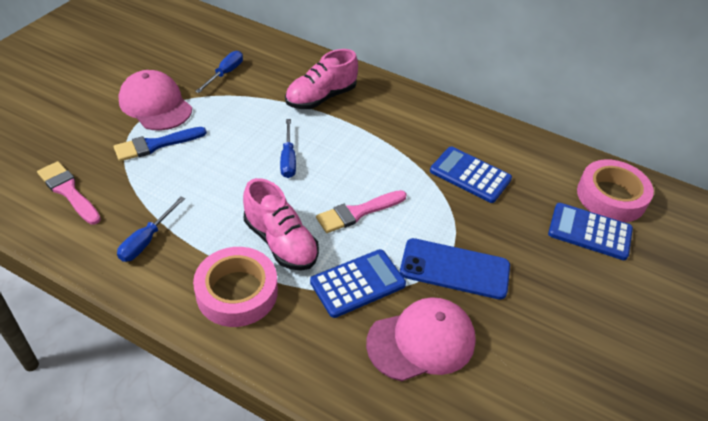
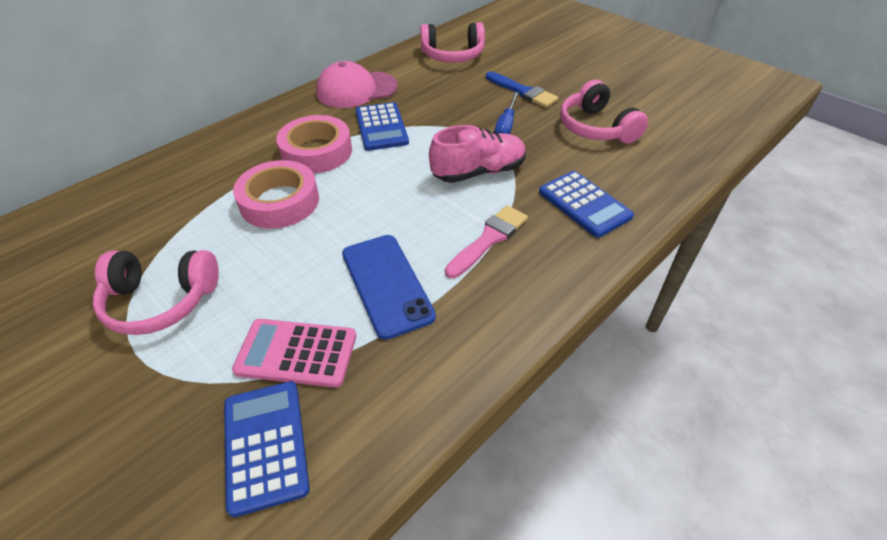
blue screwdriver: [117,197,185,262] [195,51,243,93] [280,119,296,178] = 3 -> [495,92,519,134] = 1
pink brush: [37,161,101,225] [316,190,407,233] = 2 -> [445,205,528,278] = 1
pink calculator: none = 0 -> [232,319,356,388] = 1
pink cap: [118,70,192,131] [366,297,476,381] = 2 -> [316,61,398,108] = 1
pink headphones: none = 0 -> [93,250,219,335] [420,22,485,63] [560,80,648,144] = 3
pink shoe: [243,178,319,271] [285,49,358,109] = 2 -> [429,125,526,183] = 1

